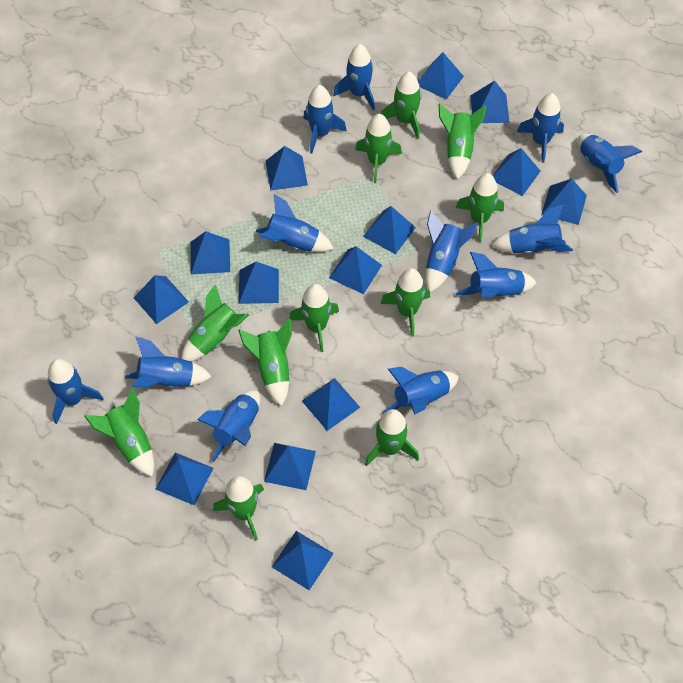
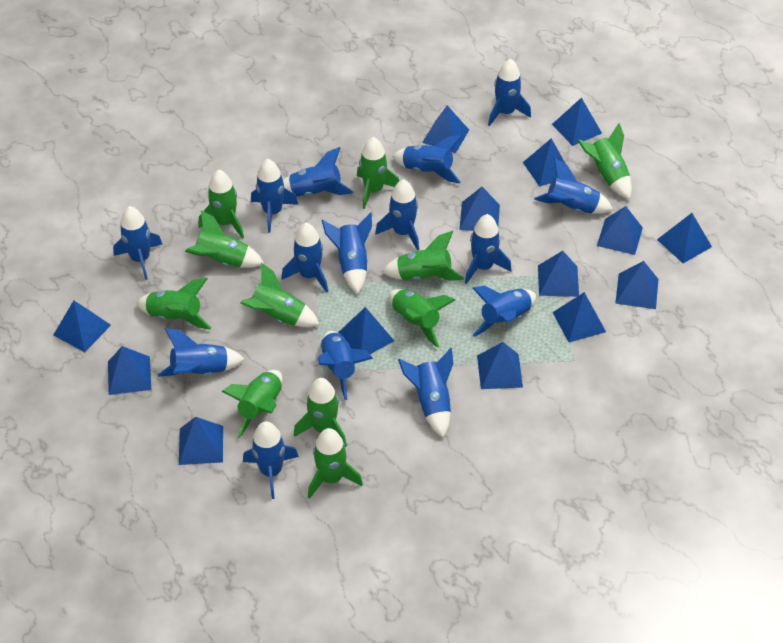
blue rocket: [47,359,104,424] [125,336,212,388] [197,390,260,462] [256,194,334,252] [303,85,347,153] [333,44,375,111] [383,367,459,415] [426,210,478,293] [456,252,537,298] [492,204,573,254] [517,93,564,163] [578,134,642,193] = 12 -> [113,206,162,280] [158,328,244,377] [243,421,299,499] [251,159,298,232] [281,223,328,293] [283,147,354,196] [318,331,373,400] [322,212,372,294] [375,179,419,251] [392,135,462,183] [398,348,454,438] [465,214,512,284] [473,285,536,337] [488,59,531,126] [534,158,613,214] = 15

